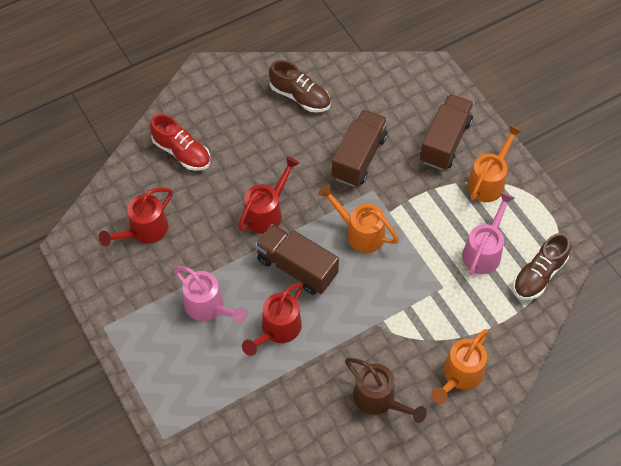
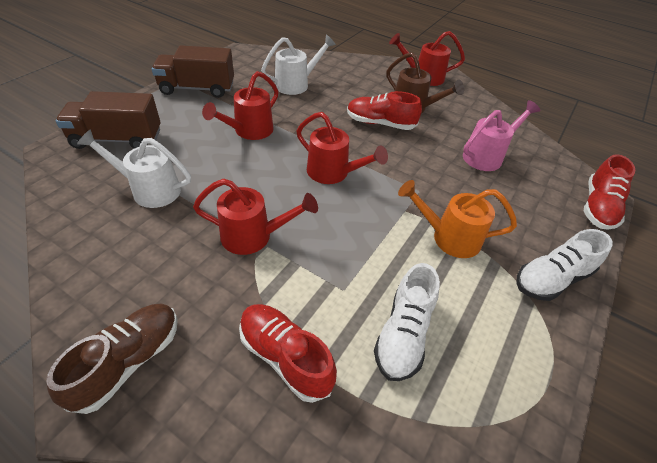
brown shoe: [269,60,331,112] [513,233,571,300] = 2 -> [46,303,178,414] = 1
brown truck: [255,224,339,295] [332,110,388,187] [420,94,474,170] = 3 -> [56,91,161,149] [152,45,234,98] = 2
orange watering can: [318,184,399,253] [431,329,489,404] [467,125,522,202] = 3 -> [398,180,517,258] = 1
pink watering can: [173,266,247,324] [462,192,515,275] = 2 -> [463,100,540,171] = 1
red shoe: [150,114,210,171] = 1 -> [239,304,337,403] [347,91,422,130] [584,154,635,230] = 3
red watering can: [99,188,173,246] [238,156,300,233] [242,283,303,356] = 3 -> [193,179,318,255] [202,71,279,140] [296,112,388,184] [389,31,465,86] = 4
white shoe: none = 0 -> [374,263,440,381] [516,229,613,301] = 2
white watering can: none = 0 -> [77,129,191,208] [261,35,336,95] = 2

